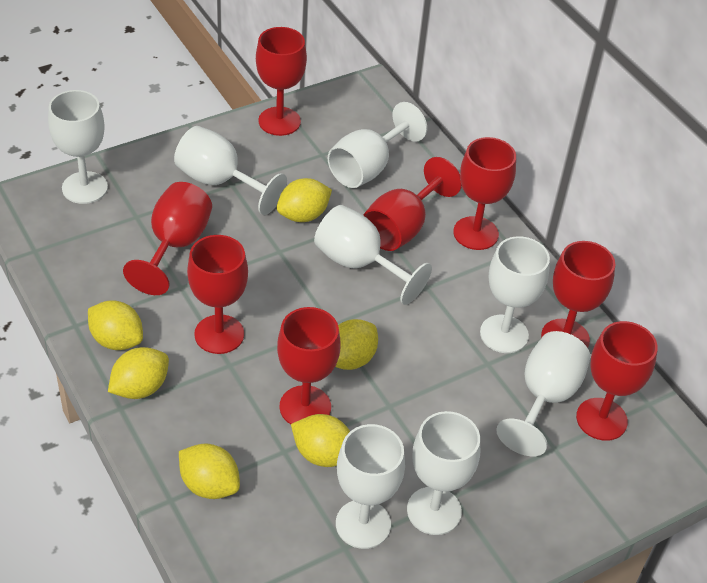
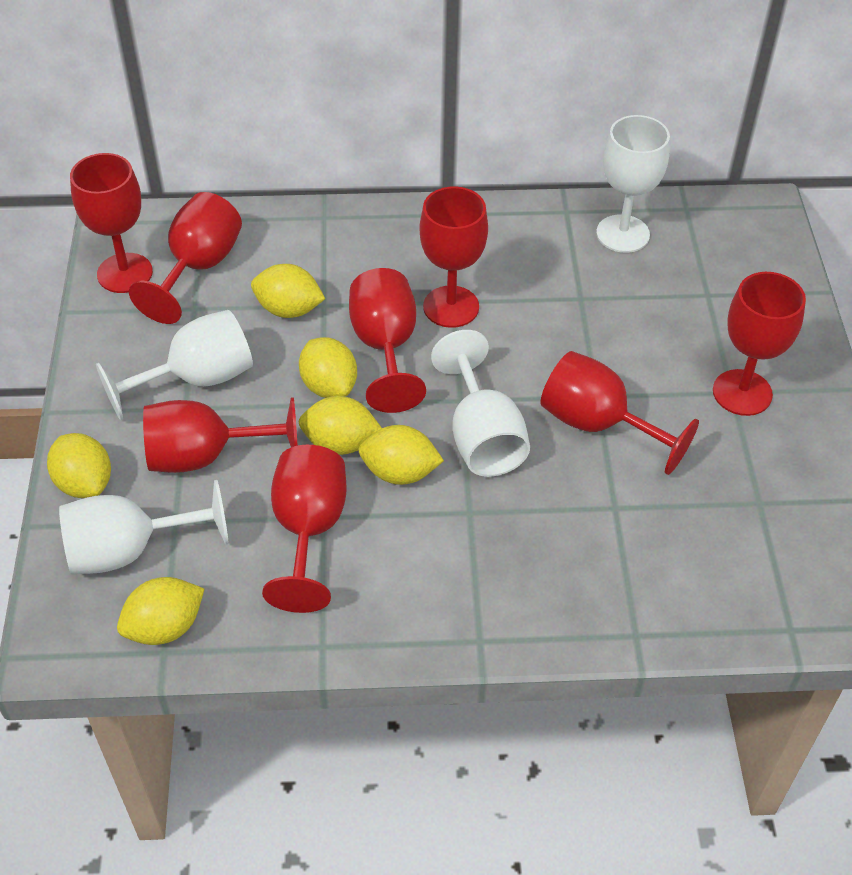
white goblet: [48,90,108,204] [174,126,287,215] [314,205,432,305] [328,102,427,188] [336,424,405,549] [407,411,480,535] [480,236,550,353] [496,331,590,456] = 8 -> [59,480,229,574] [96,310,253,420] [431,330,530,477] [596,115,670,253] = 4

